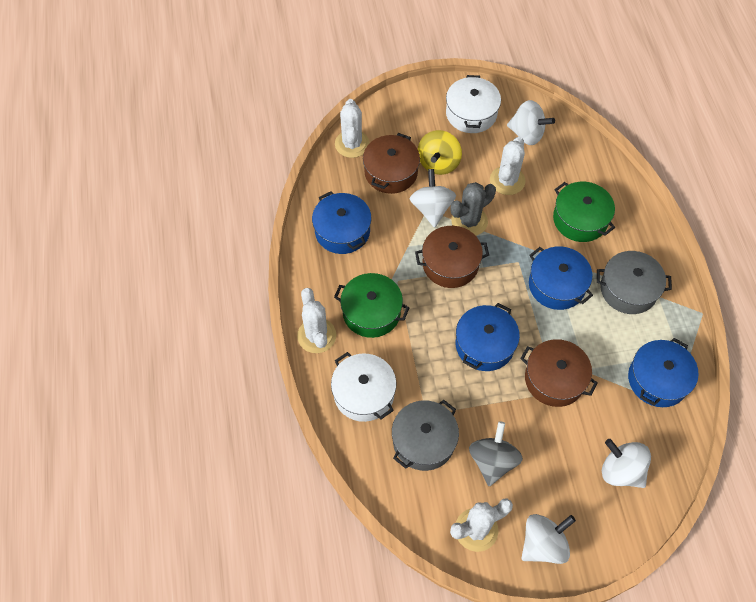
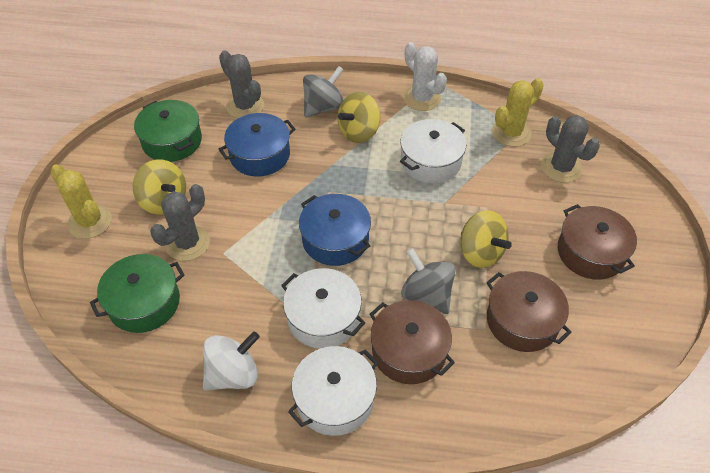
blue pot: [312,191,371,254] [456,303,520,371] [529,246,593,310] [628,338,699,407] = 4 -> [219,113,296,177] [299,194,371,266] = 2
grey cactus: [451,182,496,236] = 1 -> [150,184,210,261] [219,50,264,118] [541,115,600,183] = 3
grey pot: [392,400,459,471] [597,251,672,314] = 2 -> none = 0
grey spinning top: [469,421,523,486] = 1 -> [303,66,344,118] [401,248,455,314] = 2
white cactus: [297,288,336,353] [335,99,370,158] [450,498,513,552] [490,137,526,195] = 4 -> [403,42,447,111] = 1
white pot: [331,352,397,422] [446,75,501,133] = 2 -> [281,268,365,349] [288,346,378,436] [400,119,466,183] = 3
white spinning top: [410,169,456,227] [507,100,555,145] [522,514,576,564] [602,439,651,488] = 4 -> [203,331,260,391] = 1
yellow cactus: none = 0 -> [50,164,112,239] [492,78,544,147] = 2
yellow spinning top: [418,130,462,175] = 1 -> [133,160,186,215] [337,92,380,143] [460,210,512,268] = 3

